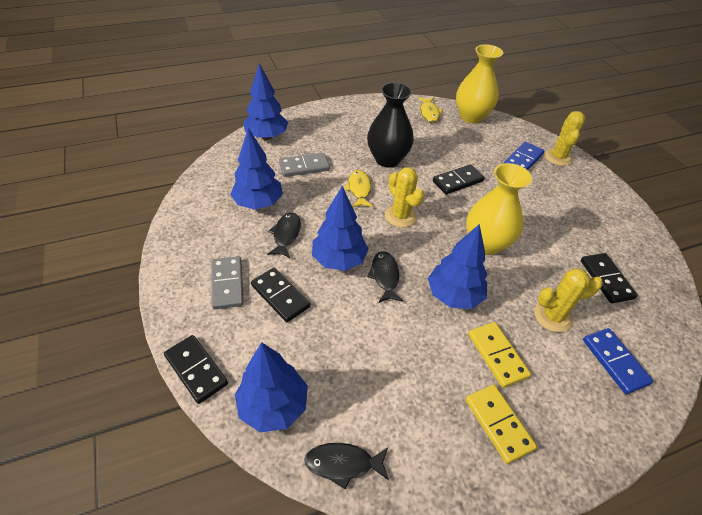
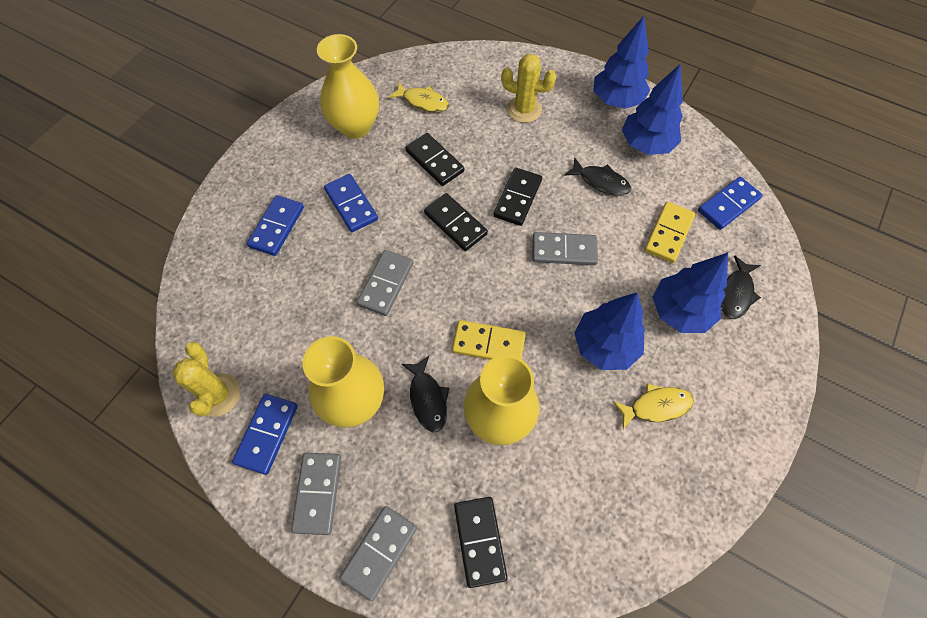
black vase: [367,82,414,168] = 1 -> none = 0
blue domino: [504,142,544,170] [583,328,653,394] = 2 -> [232,394,298,475] [247,195,304,256] [324,174,378,232] [698,177,763,230] = 4
blue tree: [230,128,283,210] [235,342,308,432] [243,63,288,140] [312,186,369,271] [428,224,487,309] = 5 -> [574,293,645,370] [593,16,650,109] [622,63,683,155] [653,252,728,333] = 4
grey domino: [211,256,244,309] [279,153,330,177] = 2 -> [291,453,341,535] [339,506,417,601] [357,250,413,316] [532,232,598,265] = 4
yellow cactus: [385,167,424,227] [534,268,603,332] [544,111,585,166] = 3 -> [172,342,240,417] [501,54,556,123] = 2
yellow vase: [456,44,503,123] [466,163,532,255] = 2 -> [303,336,384,428] [317,34,379,139] [463,355,539,445] = 3

